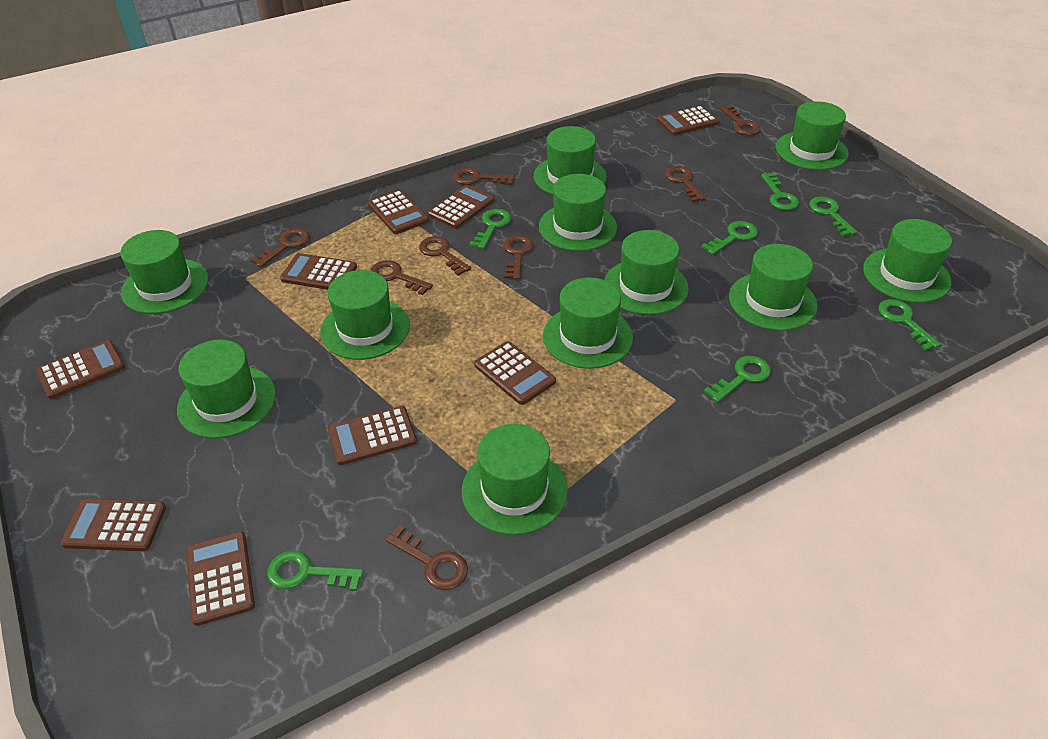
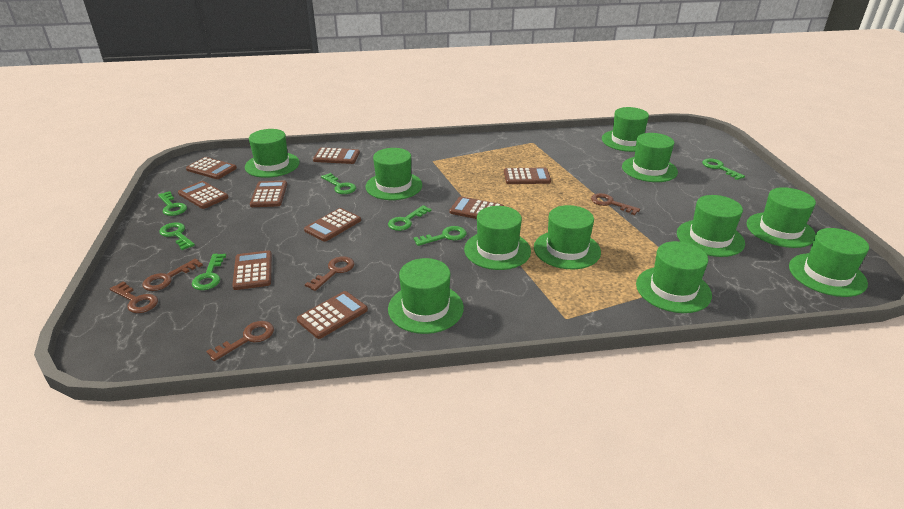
brown key: [250,228,310,267] [370,260,433,295] [385,525,468,590] [419,236,471,276] [453,168,515,185] [503,235,534,279] [665,166,706,202] [720,105,760,135] = 8 -> [110,282,158,313] [142,258,203,291] [206,321,274,361] [305,256,354,291] [591,193,640,215] = 5

